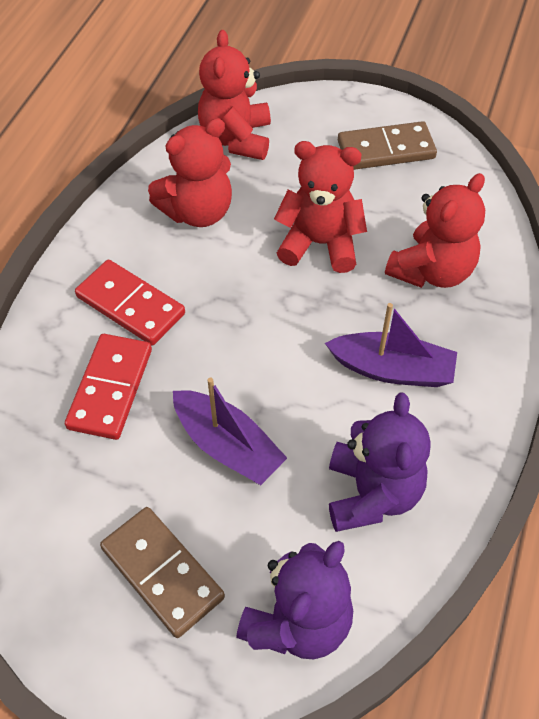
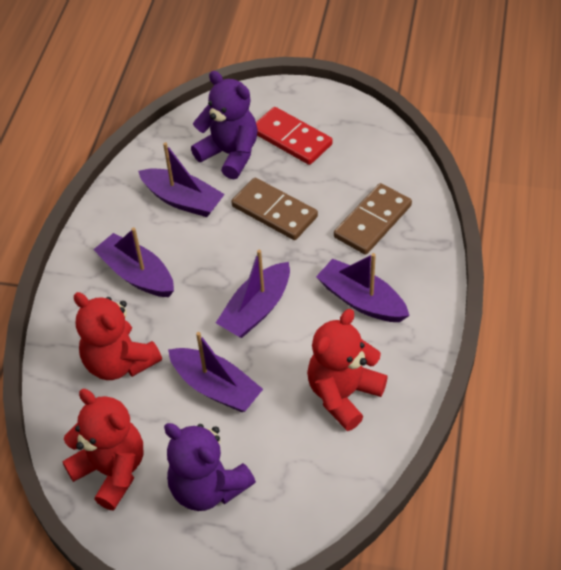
purple boat: [173,378,287,485] [325,303,457,387] = 2 -> [93,228,174,297] [138,142,225,217] [168,332,263,412] [216,250,290,338] [316,253,410,322] = 5
red domino: [65,334,152,440] [75,260,185,345] = 2 -> [256,107,333,165] = 1
red teddy bear: [148,118,232,227] [198,30,271,160] [274,141,367,273] [385,173,485,288] = 4 -> [62,389,143,511] [74,292,162,380] [307,309,388,431] = 3

